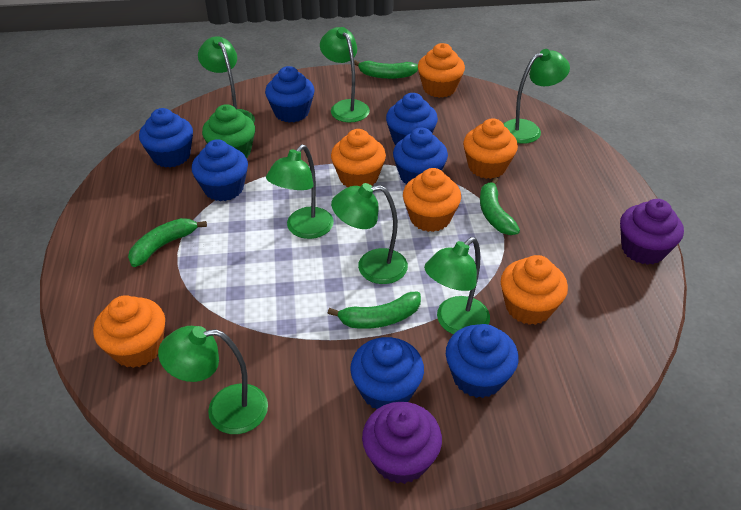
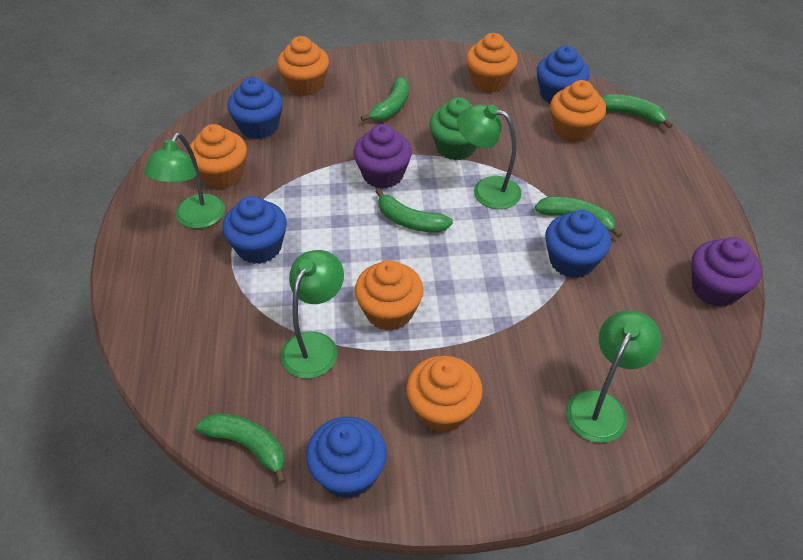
blue cupcake: [139,108,193,168] [192,139,248,201] [265,66,314,123] [350,337,424,409] [386,93,438,145] [393,128,448,184] [446,324,519,398] = 7 -> [222,196,287,264] [227,77,283,139] [306,417,387,499] [537,46,590,104] [545,210,611,278] = 5
green banana: [128,218,207,267] [328,292,421,329] [354,60,418,79] [480,177,520,235] = 4 -> [196,413,286,484] [361,76,409,121] [375,188,453,233] [535,196,622,238] [602,94,673,128] = 5
green lamp: [158,326,268,434] [198,36,255,122] [266,145,334,239] [320,27,370,123] [331,183,408,284] [424,237,490,334] [503,49,570,144] = 7 -> [144,133,225,229] [281,250,344,378] [457,104,521,209] [566,310,661,443] = 4

